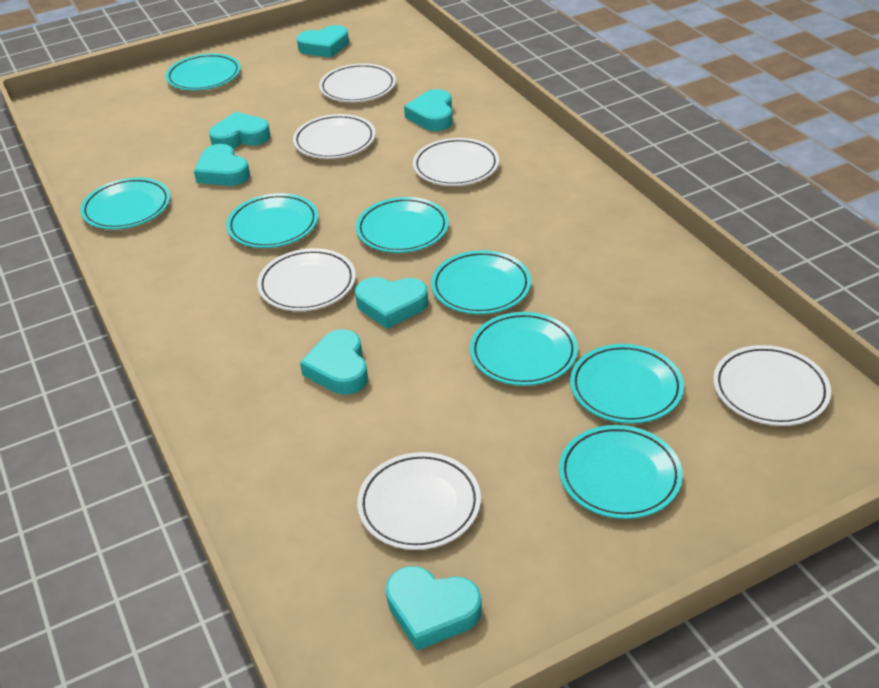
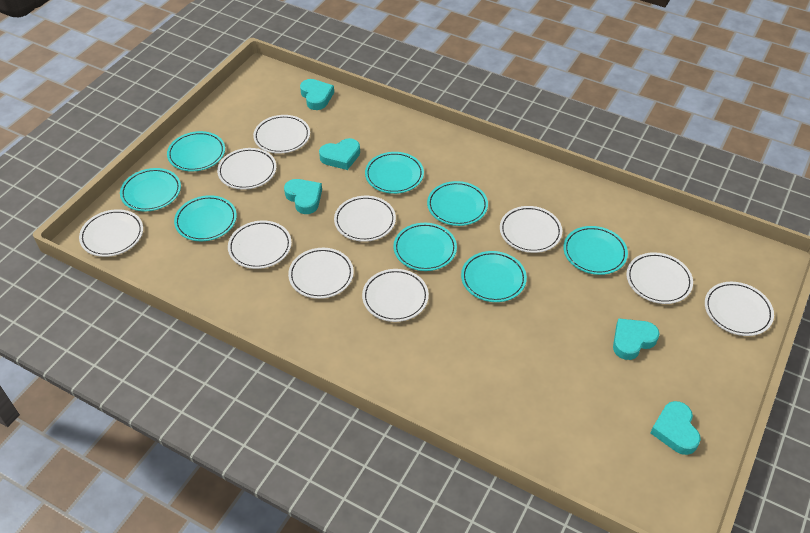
turquoise heart: [194,144,250,186] [209,112,270,149] [297,25,349,58] [300,329,368,395] [355,277,428,329] [386,566,482,651] [404,89,453,131] = 7 -> [284,179,322,214] [300,79,334,110] [319,138,360,170] [613,318,660,360] [650,401,701,455] = 5
white plate: [257,248,356,311] [293,114,376,159] [319,63,396,102] [357,452,481,550] [413,138,499,186] [713,345,831,426] = 6 -> [79,209,143,257] [217,148,276,190] [228,221,292,269] [253,115,310,154] [288,248,354,299] [334,196,396,242] [362,269,429,322] [500,206,562,253] [626,252,693,304] [705,282,774,336] = 10

